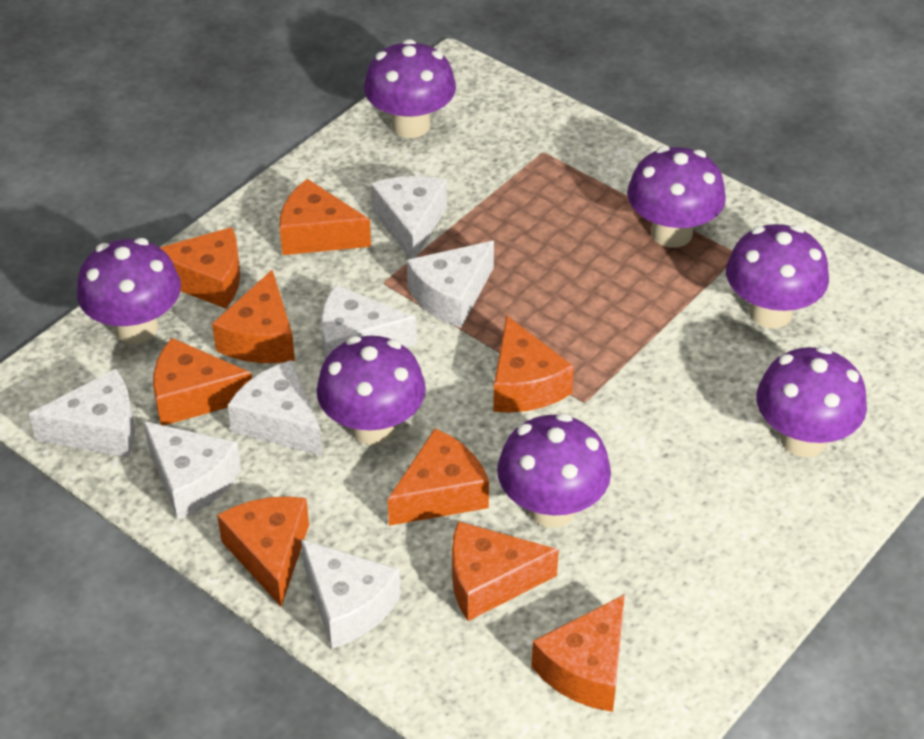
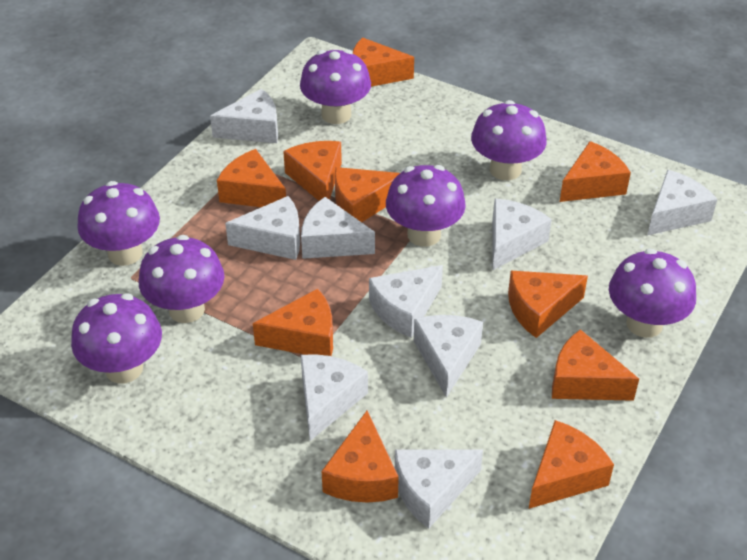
orange cheese: [153,338,252,426] [159,227,240,309] [212,270,295,363] [217,496,309,607] [280,179,371,255] [388,429,489,526] [452,521,559,621] [493,316,574,413] [531,594,625,712] = 9 -> [217,149,286,207] [253,289,333,356] [283,141,342,201] [322,410,399,503] [335,167,400,222] [353,37,414,87] [508,271,588,338] [529,420,614,509] [552,329,639,401] [560,141,631,202] = 10
white cheese: [29,368,135,458] [143,421,241,520] [228,360,323,456] [301,539,401,649] [321,285,417,359] [371,176,447,259] [407,241,494,328] = 7 -> [210,89,278,143] [225,196,300,260] [301,197,375,259] [301,354,368,441] [369,265,443,338] [395,449,483,529] [414,315,483,398] [492,199,552,271] [647,170,717,235] = 9

